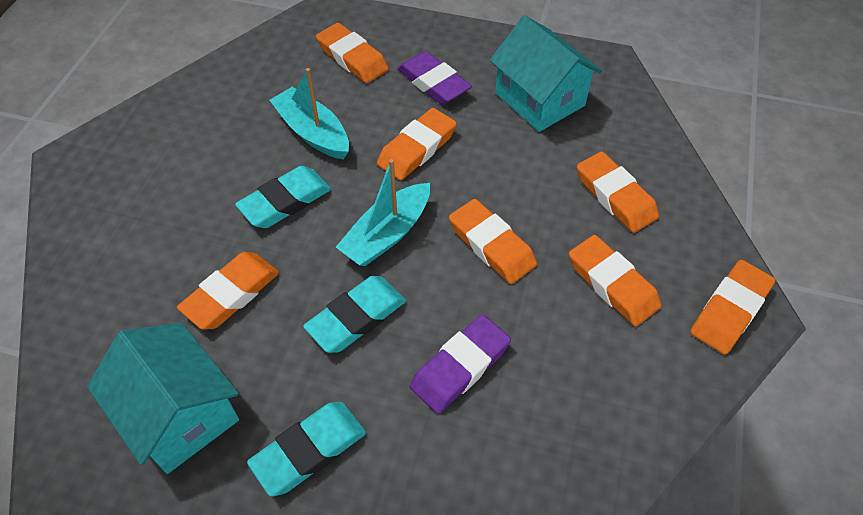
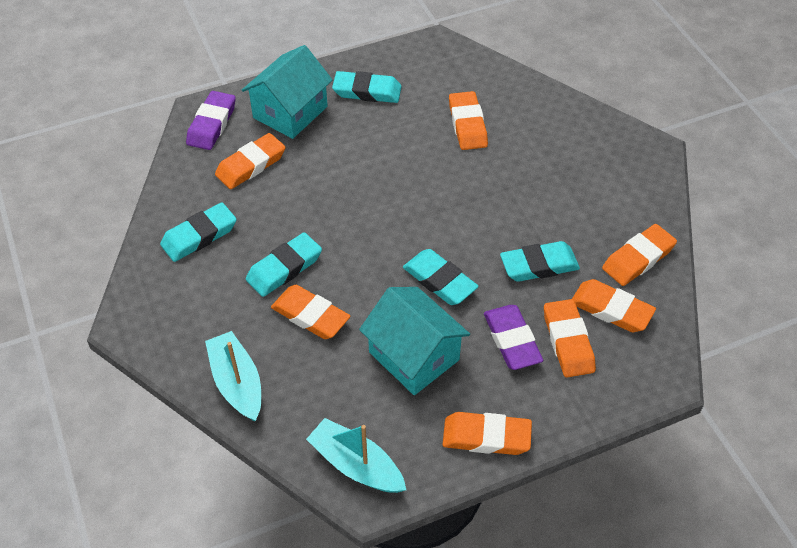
turquoise eraser: [235,166,331,228] [247,402,366,496] [303,276,406,353] = 3 -> [160,202,237,262] [246,232,322,297] [332,71,402,103] [403,249,479,305] [500,241,580,282] = 5

